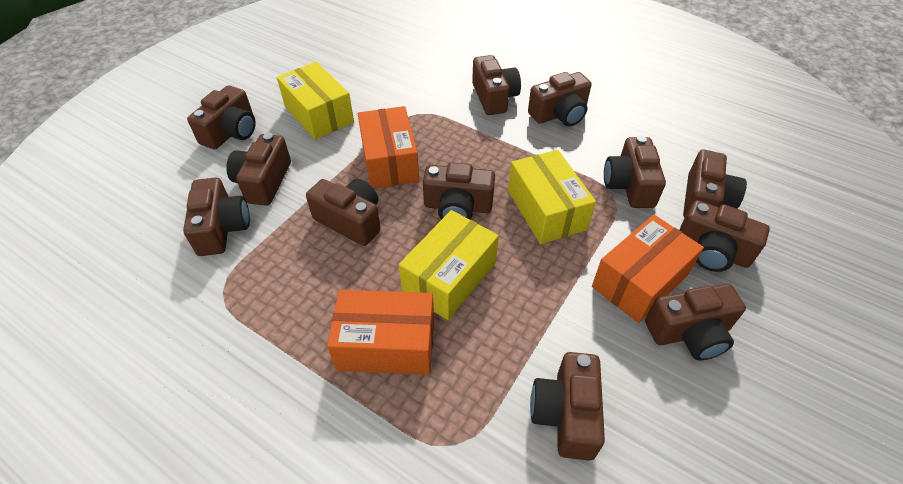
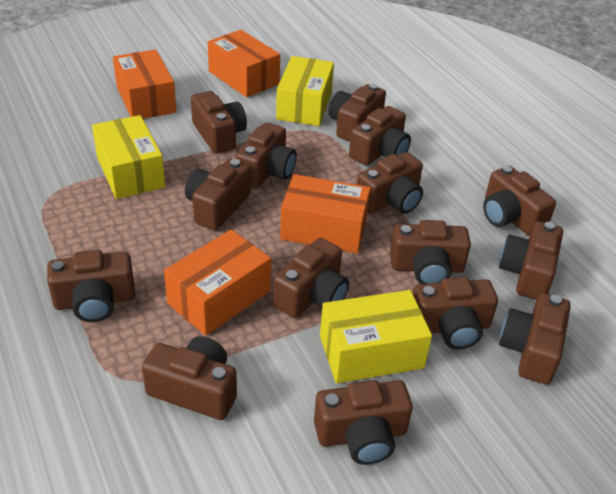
brown camera: [183,178,250,256] [187,85,256,149] [226,133,291,206] [306,179,381,246] [423,162,495,219] [472,55,521,115] [528,72,591,126] [530,352,605,461] [604,135,666,208] [645,284,746,360] [679,200,770,272] [683,150,747,218] = 12 -> [47,250,135,322] [142,336,237,420] [185,159,250,230] [191,91,247,154] [235,122,297,189] [273,238,349,318] [314,380,413,465] [329,84,386,142] [349,106,411,166] [357,152,423,214] [390,220,471,284] [413,277,498,349] [483,166,556,236] [499,221,563,300] [499,293,571,385] = 15
orange box: [327,290,434,375] [358,106,419,189] [592,215,704,323] = 3 -> [113,50,177,119] [164,229,271,335] [208,30,280,98] [280,174,371,253] = 4

